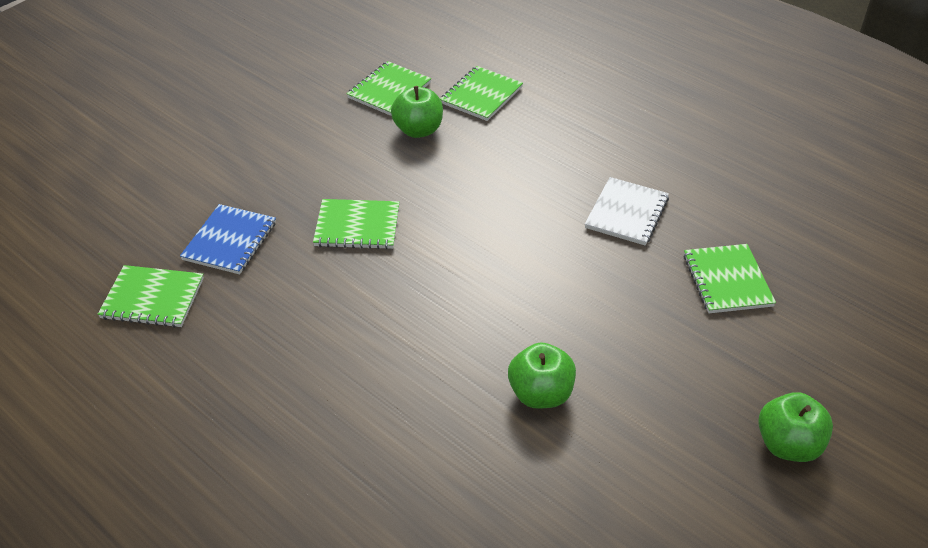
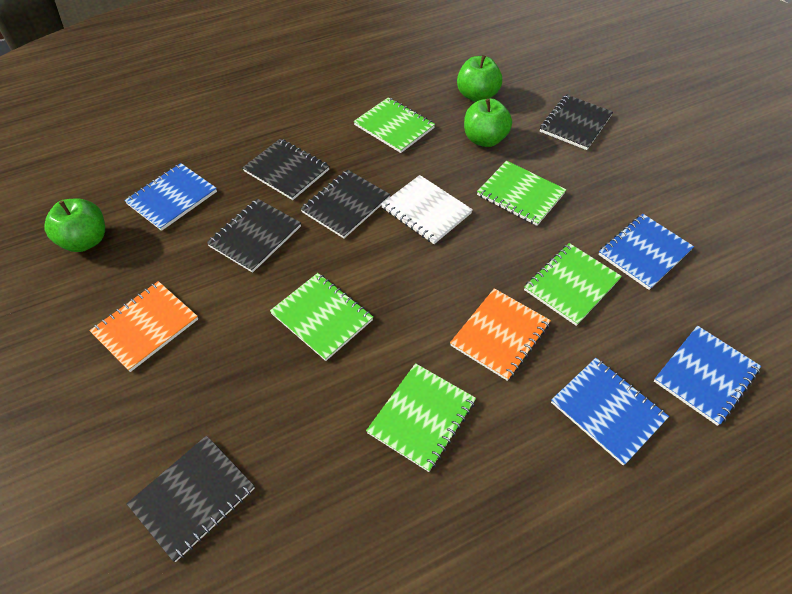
black notebook: none = 0 -> [127,435,255,562] [207,198,301,273] [242,139,329,200] [300,170,390,238] [540,94,613,150] = 5
blue notebook: [180,204,276,274] = 1 -> [124,163,217,231] [551,358,669,465] [598,214,694,290] [654,326,761,426] = 4
orange notebook: none = 0 -> [89,281,198,372] [450,288,551,381] = 2

